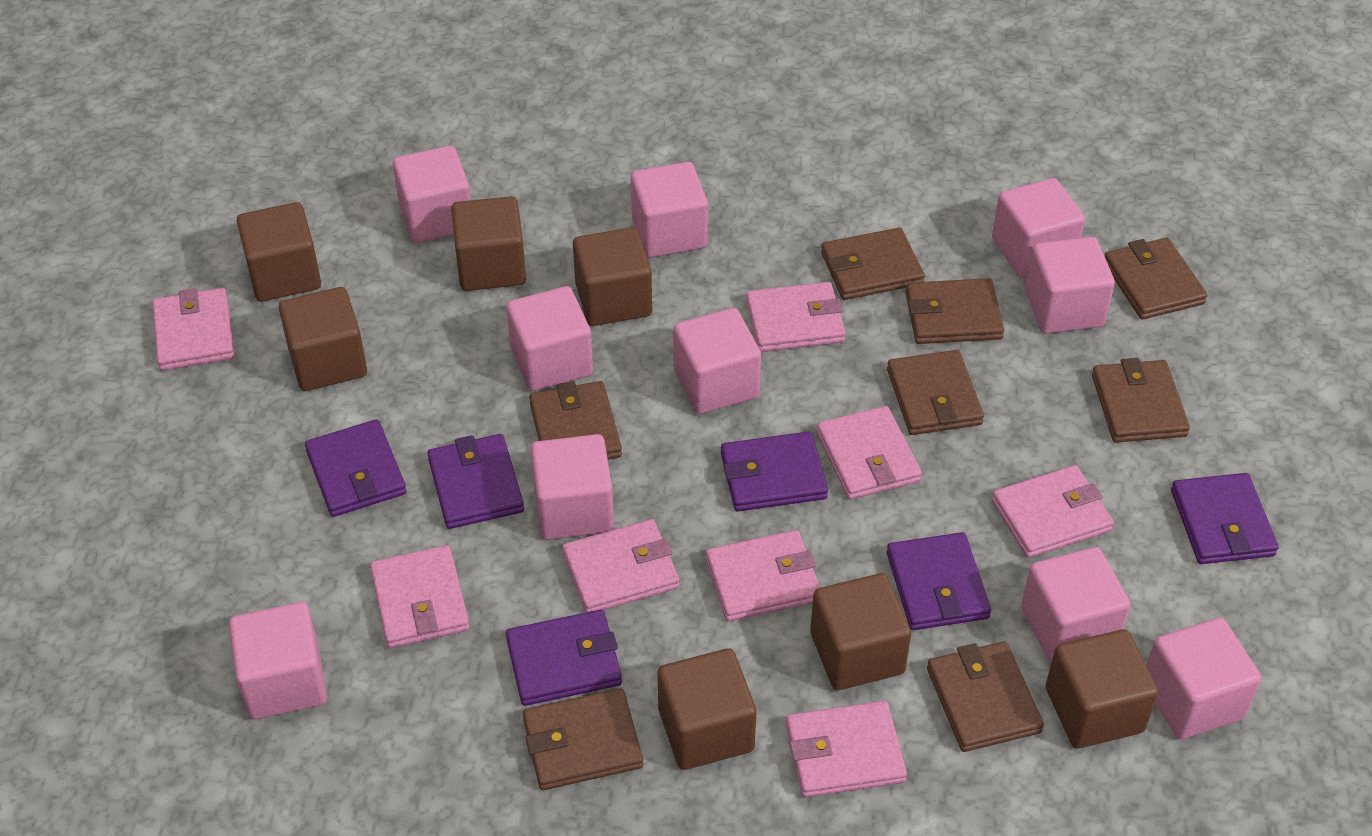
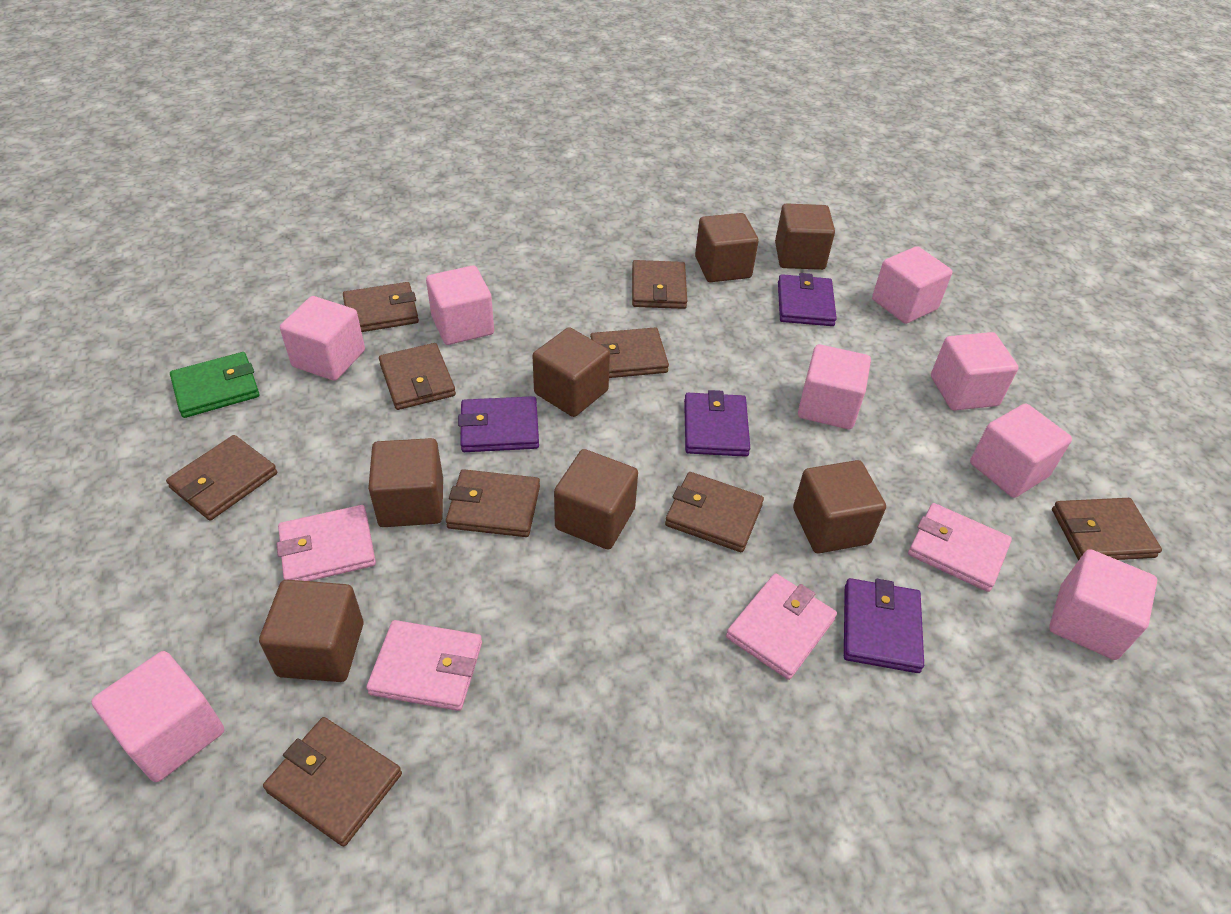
brown wallet: [523,688,643,790] [529,381,622,460] [821,228,925,300] [887,350,984,435] [905,278,1004,344] [927,641,1044,752] [1092,358,1190,443] [1105,238,1207,320] = 8 -> [166,435,277,521] [263,717,402,847] [343,282,419,332] [379,343,456,410] [446,469,540,537] [590,327,669,378] [632,260,687,309] [665,472,764,552] [1052,498,1162,560] = 9
green wallet: none = 0 -> [170,352,260,418] = 1
pink cube: [229,602,327,720] [393,146,471,243] [506,286,593,391] [531,434,614,540] [631,162,708,258] [673,308,761,414] [992,178,1085,278] [1021,547,1130,663] [1025,237,1115,334] [1146,618,1261,739] = 10 -> [91,651,224,782] [280,296,365,381] [426,266,494,345] [798,344,871,429] [872,246,952,324] [931,332,1019,411] [970,403,1072,498] [1049,549,1157,660] = 8
pink wallet: [152,288,235,371] [370,545,470,648] [562,519,679,612] [706,530,820,621] [746,282,846,352] [785,701,907,798] [816,406,922,500] [992,465,1114,558] = 8 -> [277,505,376,581] [366,620,482,711] [726,573,837,680] [908,503,1012,592] = 4
purple wallet: [305,419,406,517] [427,434,524,529] [506,610,622,706] [721,431,828,511] [887,532,991,630] [1171,473,1278,564] = 6 -> [458,396,539,452] [684,390,750,457] [778,273,837,326] [844,578,924,673] = 4

